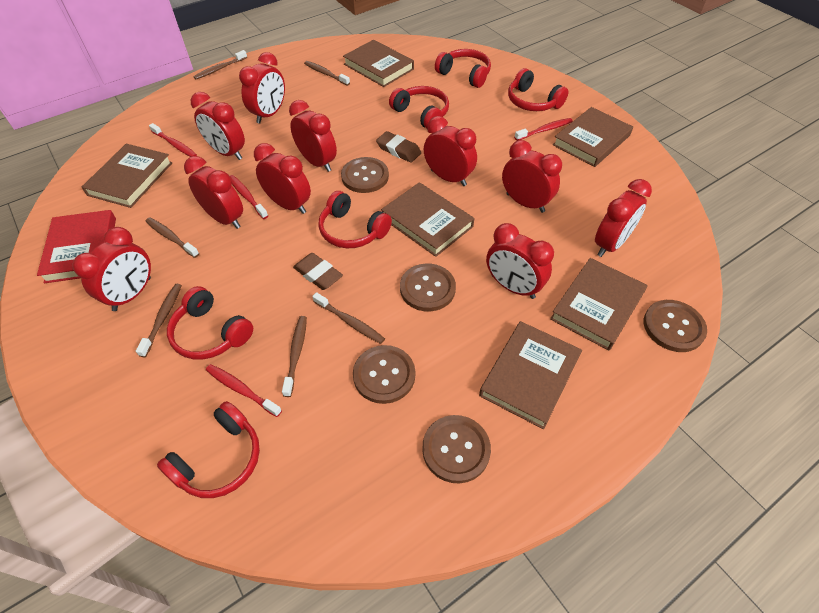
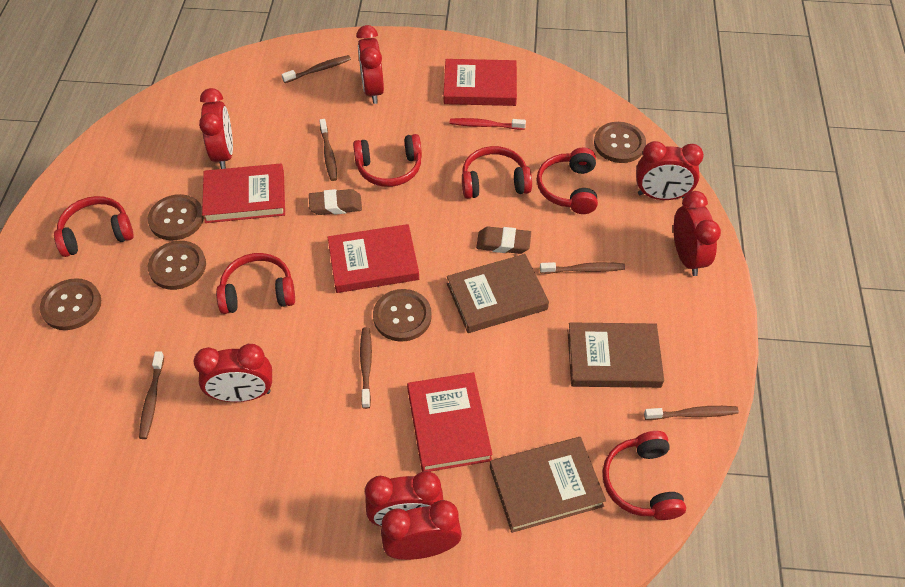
brown book: [82,144,172,208] [343,40,414,87] [381,182,474,257] [479,321,582,429] [550,258,648,351] [553,107,633,167] = 6 -> [447,254,549,333] [490,437,606,533] [568,322,664,388] = 3
red book: [37,210,116,283] = 1 -> [202,163,285,223] [328,224,419,293] [407,372,493,472] [443,59,517,106] = 4
red clock: [72,227,151,311] [184,156,243,229] [191,92,245,160] [239,52,285,124] [254,143,311,214] [289,100,337,172] [424,116,477,186] [486,223,554,299] [502,140,562,213] [595,179,652,257] = 10 -> [194,344,272,402] [199,88,233,169] [356,25,384,104] [365,471,443,527] [381,500,462,560] [636,141,704,200] [674,191,721,276] = 7
red toothbrush: [149,123,197,157] [206,364,282,417] [230,175,268,219] [514,118,573,141] = 4 -> [450,118,526,130] = 1

